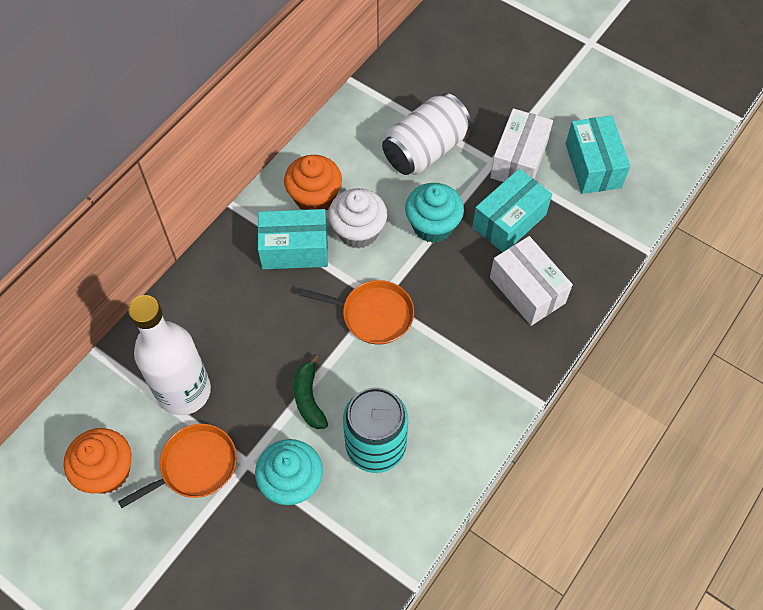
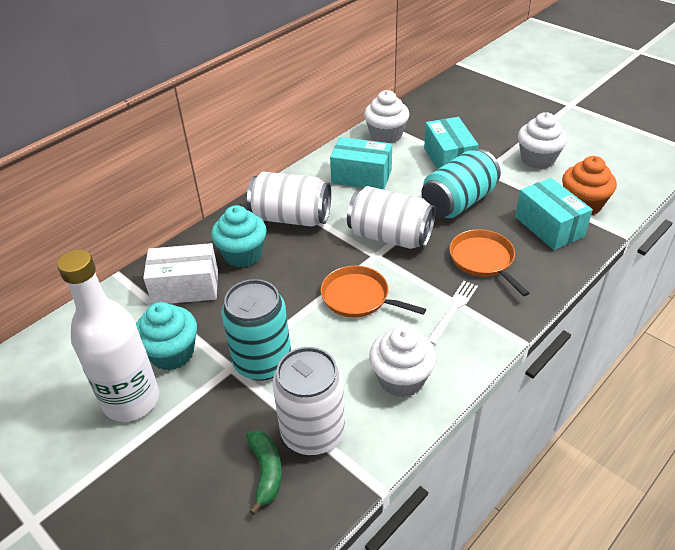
orange cupcake: [64,428,132,494] [284,155,342,210] = 2 -> [562,156,617,215] = 1
turquoise can: [343,387,408,473] = 1 -> [221,279,291,381] [421,149,501,218] = 2
white box: [490,108,553,182] [490,236,573,326] = 2 -> [143,243,218,305] = 1
white can: [382,93,471,175] = 1 -> [247,171,331,227] [272,347,345,455] [347,186,436,249] = 3
white cupcake: [328,188,387,249] = 1 -> [364,90,409,143] [369,326,436,398] [518,112,567,169] = 3
white fork: none = 0 -> [428,281,478,345] = 1

